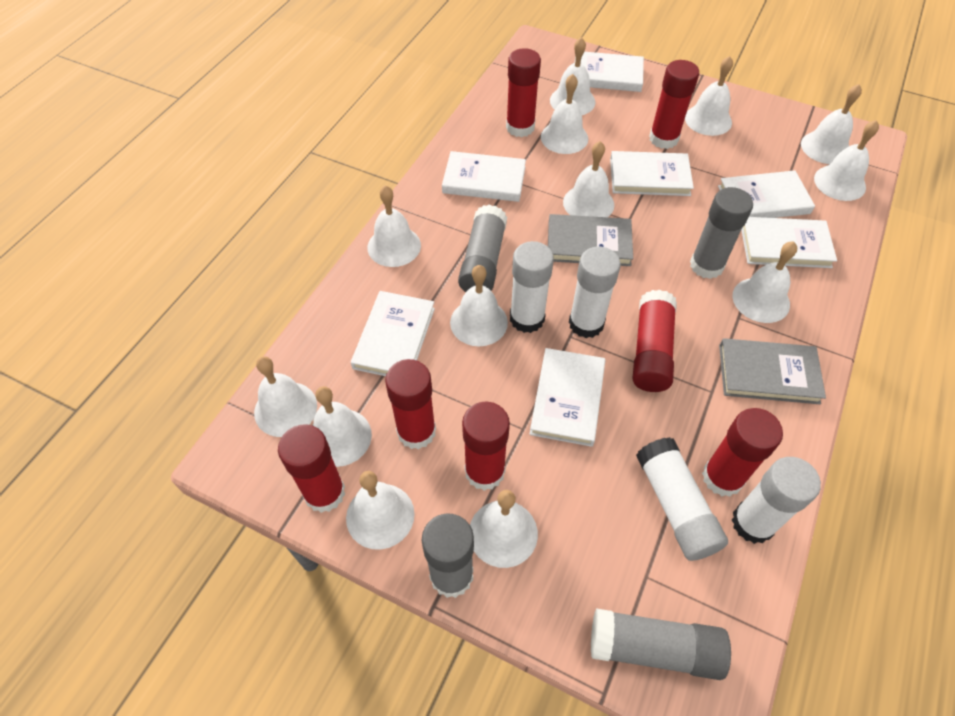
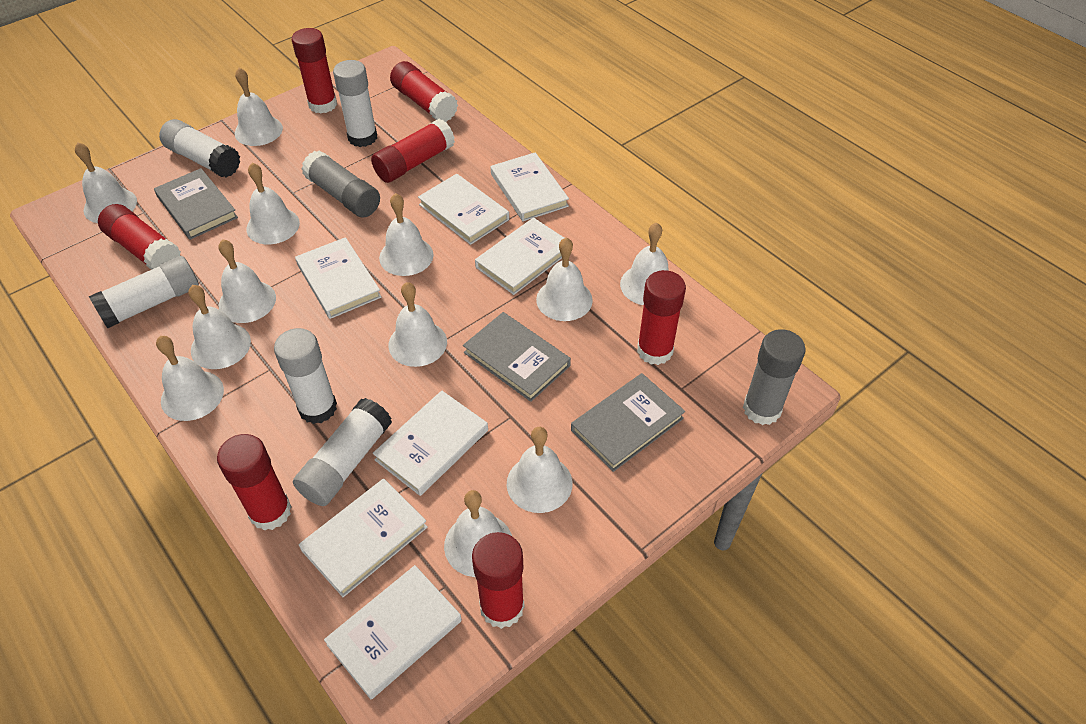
grey book: [548,214,633,266] [719,338,826,404] = 2 -> [154,168,238,240] [463,312,571,402] [571,373,685,472] = 3
grey glue stick: [422,513,474,598] [458,205,507,292] [591,608,731,680] [690,187,753,279] = 4 -> [301,150,380,218] [743,329,806,425] = 2
white bell: [254,356,317,437] [312,386,372,467] [346,471,415,550] [368,185,421,267] [450,265,508,346] [470,490,538,568] [541,74,588,154] [550,37,596,115] [563,141,614,217] [685,56,733,136] [732,241,797,323] [801,84,862,164] [814,120,879,201] = 13 -> [75,142,137,223] [156,336,224,421] [188,285,251,369] [218,239,276,323] [235,68,283,146] [246,163,300,244] [379,193,434,276] [389,282,447,367] [444,490,512,577] [507,427,572,513] [536,238,593,321] [620,222,669,305] = 12
white glue stick: [510,241,554,333] [569,247,621,338] [636,437,728,561] [732,457,821,544] = 4 -> [89,256,199,328] [159,119,240,178] [274,328,337,424] [293,398,392,506] [333,60,377,147] = 5

